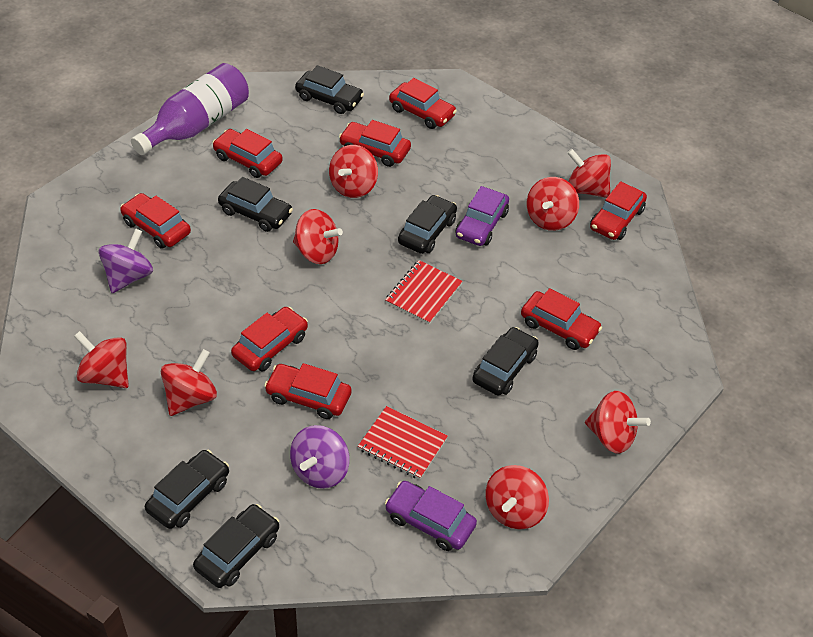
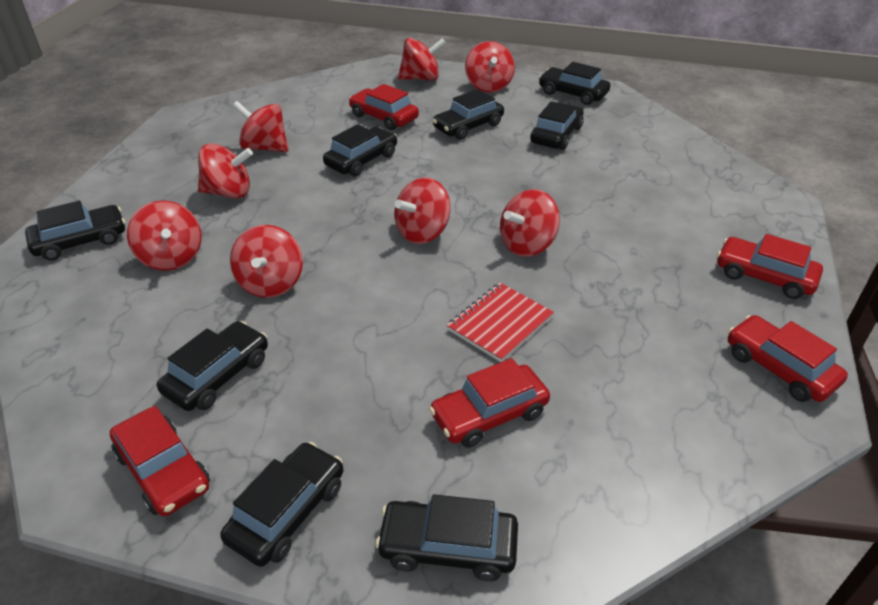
black car: [145,450,229,529] [193,504,279,588] [218,177,293,232] [295,65,364,114] [398,195,457,254] [472,327,539,396] = 6 -> [25,201,125,261] [157,321,268,411] [220,442,344,567] [323,124,397,177] [376,494,518,581] [432,89,504,140] [530,101,584,150] [539,62,610,105] = 8
purple bottle: [131,63,249,155] = 1 -> none = 0
purple car: [385,481,477,551] [456,186,509,246] = 2 -> none = 0
purple spinning top: [99,228,153,293] [290,425,350,489] = 2 -> none = 0
red car: [120,193,191,249] [212,129,283,178] [231,307,308,372] [264,363,352,419] [339,120,411,167] [389,78,457,129] [521,288,602,350] [590,181,647,240] = 8 -> [110,406,210,516] [349,84,419,130] [429,358,550,447] [717,234,823,299] [728,315,848,402] = 5
red notebook: [358,406,448,480] [385,260,463,324] = 2 -> [447,283,554,362] = 1

